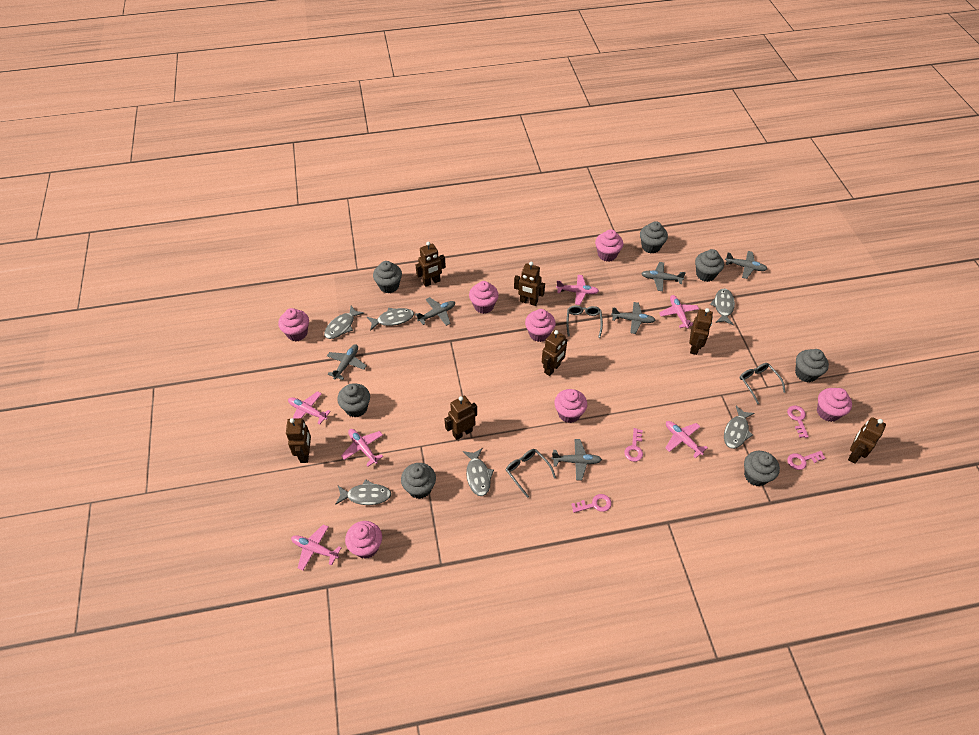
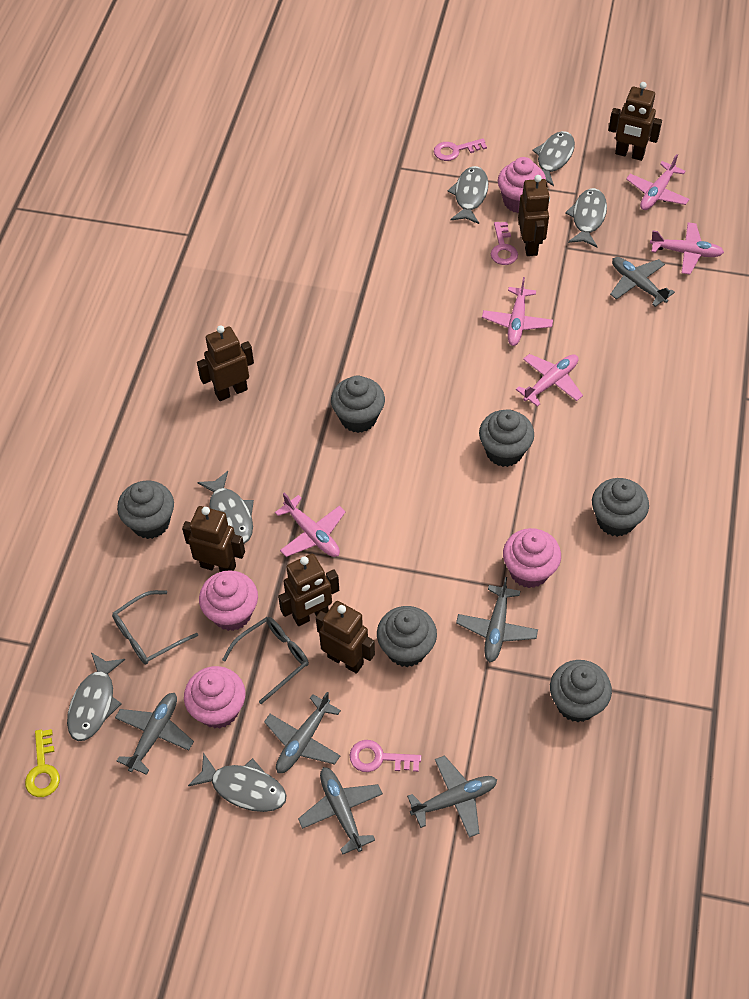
brown robot: [286,418,311,463] [416,242,446,287] [444,396,477,440] [514,262,545,306] [542,330,567,376] [689,308,713,355] [848,417,886,464] = 7 -> [182,506,245,572] [197,325,254,401] [278,554,339,626] [316,601,375,674] [518,175,550,256] [608,82,662,161] = 6
grey cupcake: [337,384,370,417] [373,261,402,293] [401,463,436,499] [640,221,668,253] [695,249,724,282] [744,451,780,486] [795,349,829,382] = 7 -> [117,481,174,539] [331,376,385,433] [377,606,437,667] [479,409,534,467] [550,660,612,722] [592,478,649,537] = 6
grey glasses: [506,449,556,498] [566,305,603,338] [740,363,786,404] = 3 -> [112,590,198,664] [222,617,309,704] = 2
pink cupcake: [278,308,309,341] [345,521,382,559] [469,281,499,314] [525,309,556,342] [555,389,587,423] [595,229,623,262] [817,388,852,422] = 7 -> [184,666,246,729] [199,570,258,631] [498,157,546,213] [503,528,561,588] = 4
pink key: [571,494,612,513] [624,428,643,462] [787,406,809,438] [787,451,825,470] = 4 -> [350,740,421,772] [434,139,487,161] [491,222,518,265] = 3
pink plane: [288,391,331,424] [291,524,342,570] [341,429,383,467] [556,275,599,305] [659,295,699,329] [665,421,708,458] = 6 -> [275,493,346,557] [482,277,553,346] [516,354,583,407] [626,154,689,210] [650,222,724,274] = 5
yellow key: none = 0 -> [25,729,60,797] = 1

